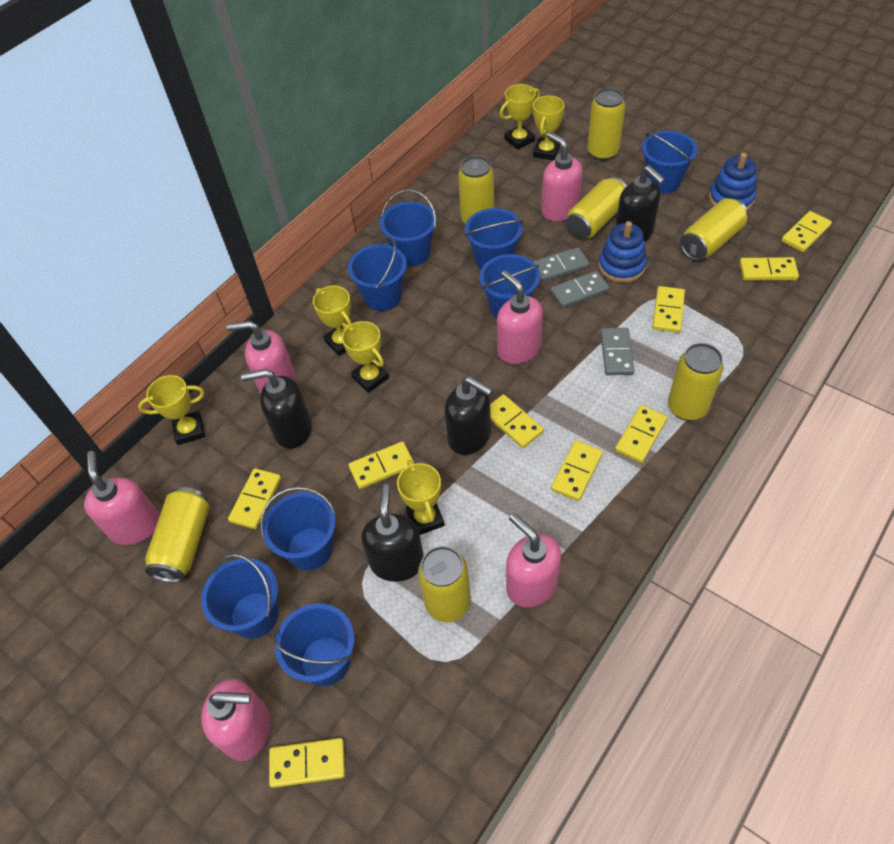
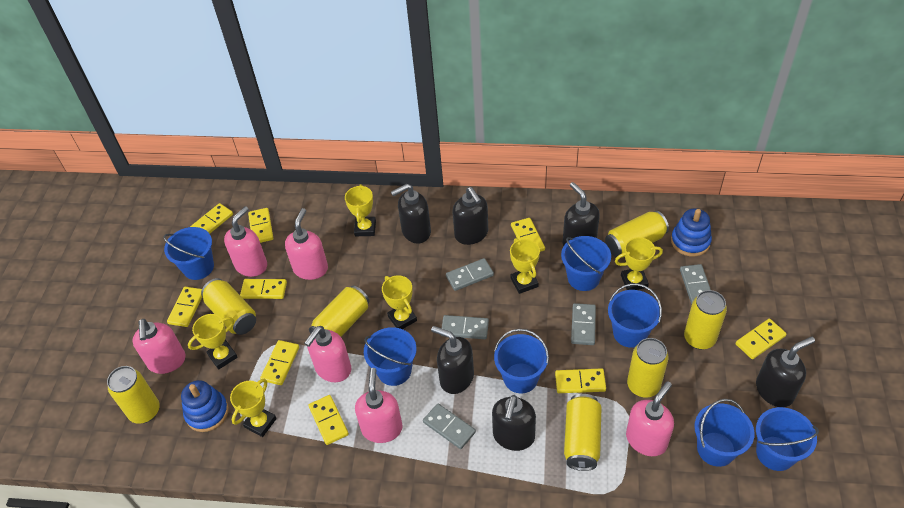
black soap dispenser: [241,369,312,449] [361,484,424,582] [444,376,493,455] [616,165,666,242] = 4 -> [391,184,431,244] [431,326,474,394] [452,187,488,245] [492,395,536,451] [563,182,600,246] [756,337,815,407] = 6
blue bucket: [201,554,279,639] [260,487,336,570] [273,603,355,686] [348,237,407,311] [380,190,436,266] [465,208,523,270] [480,254,540,319] [642,131,697,194] = 8 -> [163,227,214,280] [364,327,417,386] [494,329,549,393] [561,236,611,291] [608,283,662,348] [694,399,755,467] [756,407,819,471] = 7
grey domino: [533,247,589,282] [551,271,609,308] [601,328,635,375] = 3 -> [423,403,476,449] [441,315,489,339] [446,258,494,291] [571,303,596,345] [680,264,711,304] = 5

